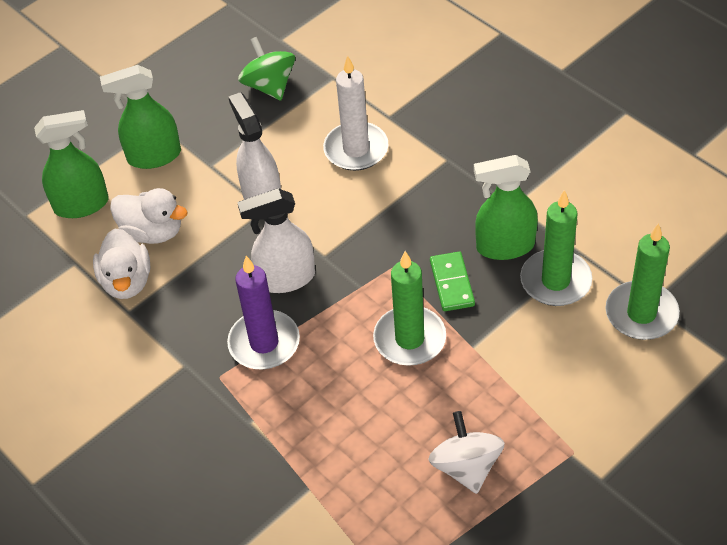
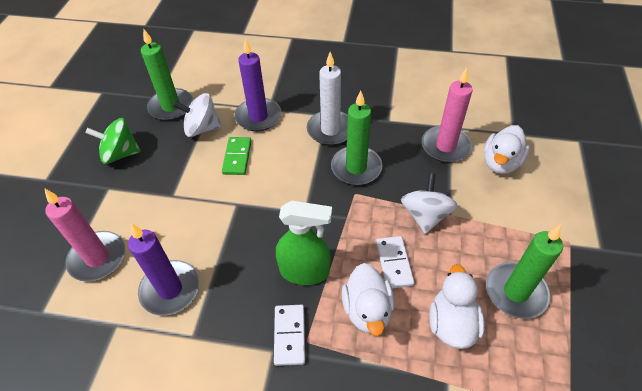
green spray bottle: [34,110,109,218] [100,65,181,169] [474,155,538,260] = 3 -> [276,201,332,285] = 1
pink candle: none = 0 -> [44,188,125,282] [422,67,473,163] = 2
purple candle: [227,256,300,370] = 1 -> [128,223,199,316] [235,38,281,131] = 2
white domino: none = 0 -> [274,305,305,366] [376,236,414,288] = 2
white duck: [93,229,151,299] [110,188,188,244] = 2 -> [342,263,394,336] [429,264,485,349] [484,125,530,174] = 3
white spinning top: [428,411,505,494] = 1 -> [173,93,222,137] [401,173,458,234] = 2
white spray bottle: [228,92,281,200] [237,188,315,293] = 2 -> none = 0

